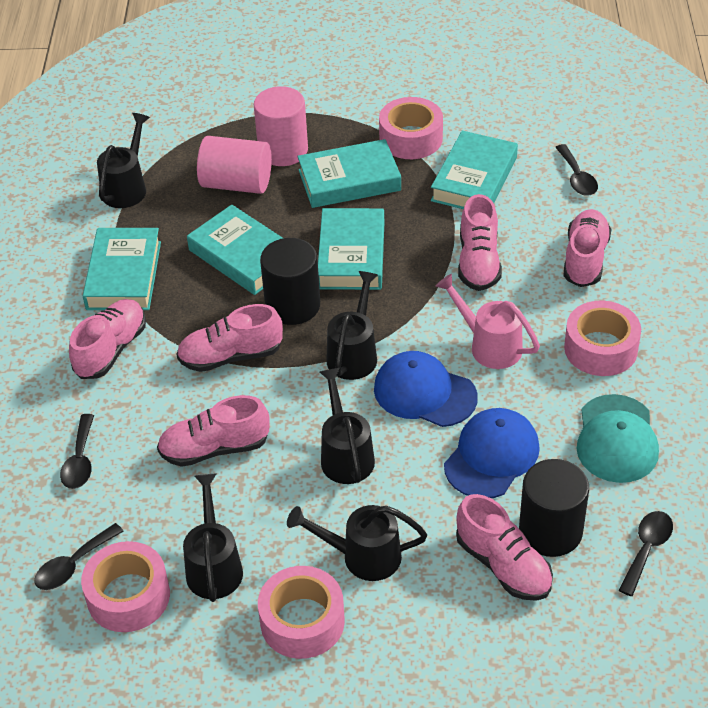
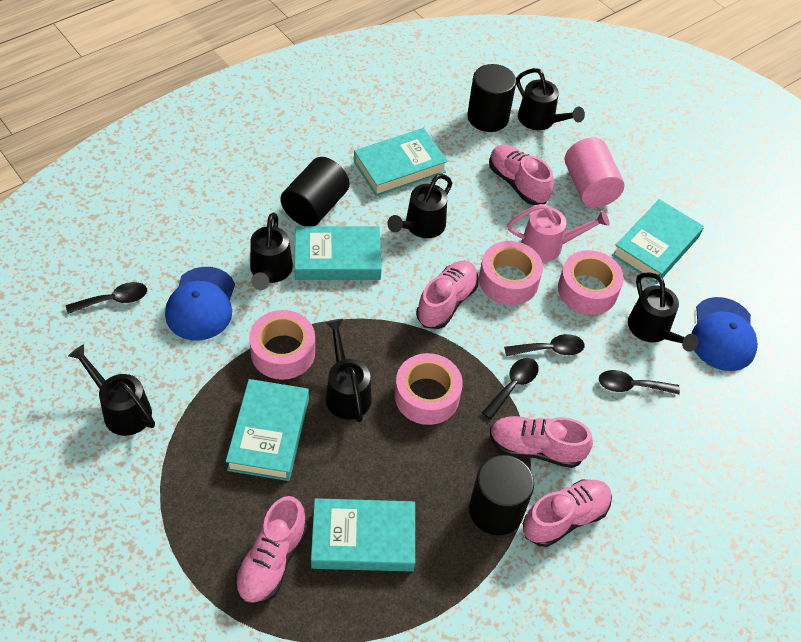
black cylinder: [260,238,320,325] [519,459,589,557] = 2 -> [280,157,350,226] [467,64,516,132] [469,455,534,535] = 3
black watering can: [97,113,150,208] [183,474,243,602] [287,505,427,581] [320,368,375,484] [326,271,378,380] = 5 -> [68,344,155,436] [250,213,293,290] [325,319,372,422] [387,174,452,238] [516,68,585,130] [628,272,698,352] = 6
pink cylinder: [197,136,272,194] [254,86,308,166] = 2 -> [565,138,624,207] = 1
pink shoe: [69,299,146,379] [157,395,269,467] [176,304,283,372] [456,494,553,601] [458,194,502,291] [563,209,611,287] = 6 -> [235,496,307,605] [416,261,479,329] [489,145,554,205] [490,416,593,468] [523,479,612,547] = 5
turquoise cap: [576,394,659,483] = 1 -> none = 0

